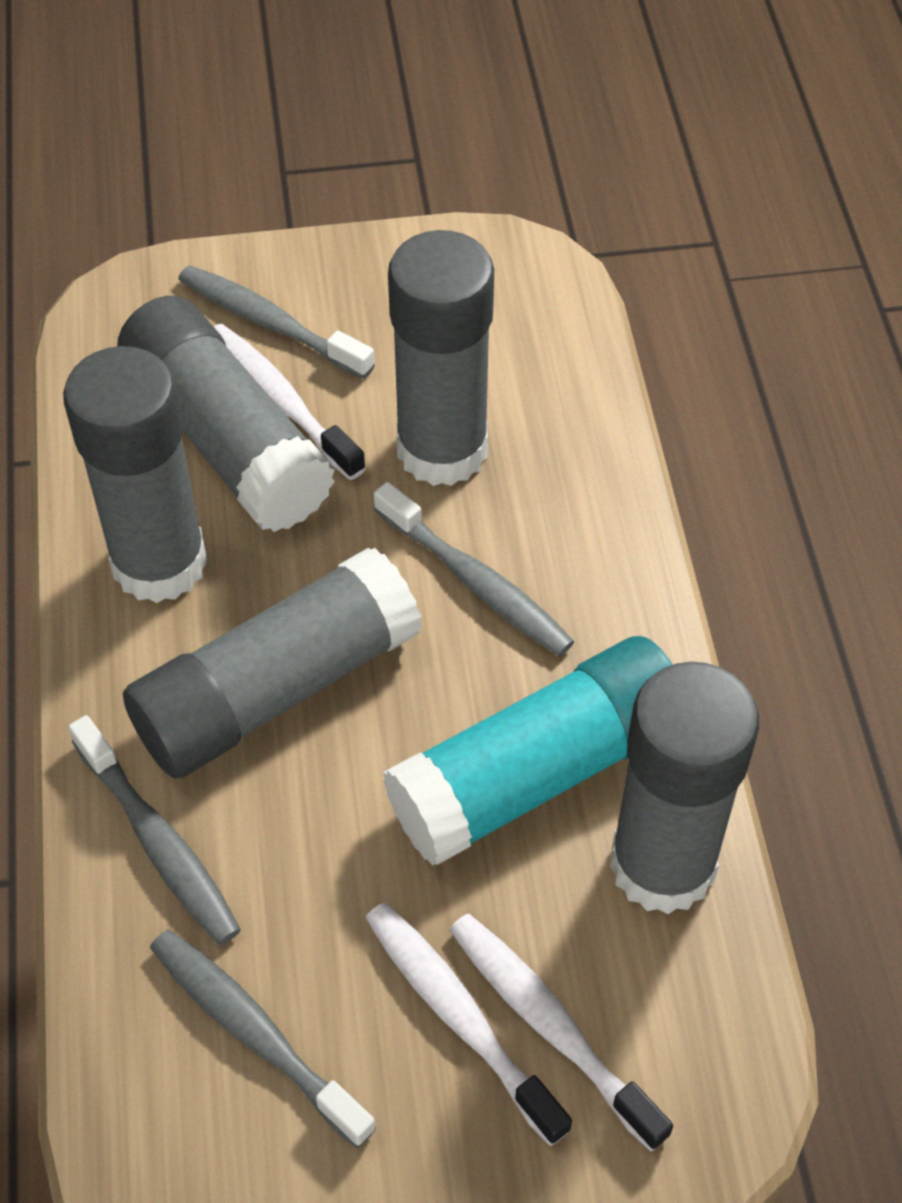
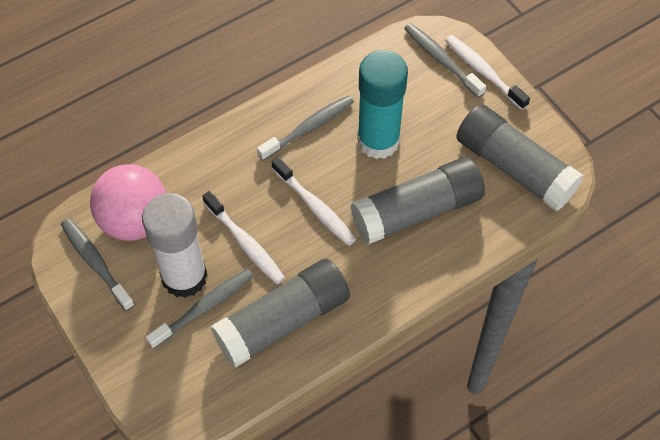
grey glue stick: [63,346,208,603] [117,296,335,532] [123,548,422,779] [388,230,494,486] [610,662,759,914] = 5 -> [211,259,350,367] [350,157,485,245] [456,104,583,211] = 3
pink ball: none = 0 -> [90,164,166,241] = 1
white glue stick: none = 0 -> [142,193,207,298] = 1

